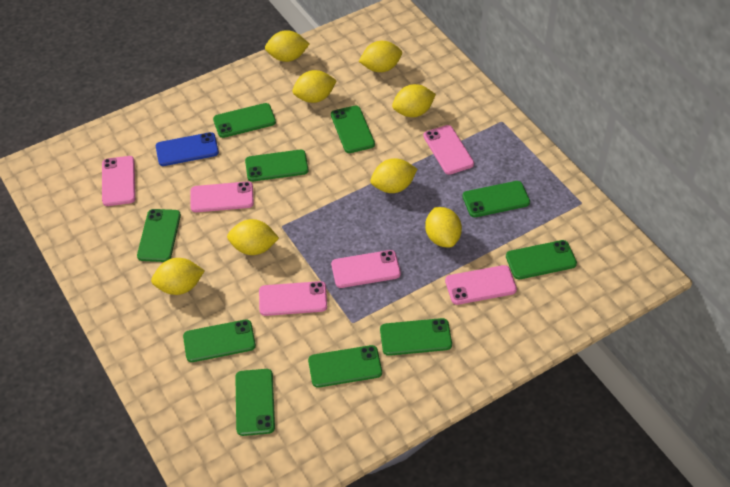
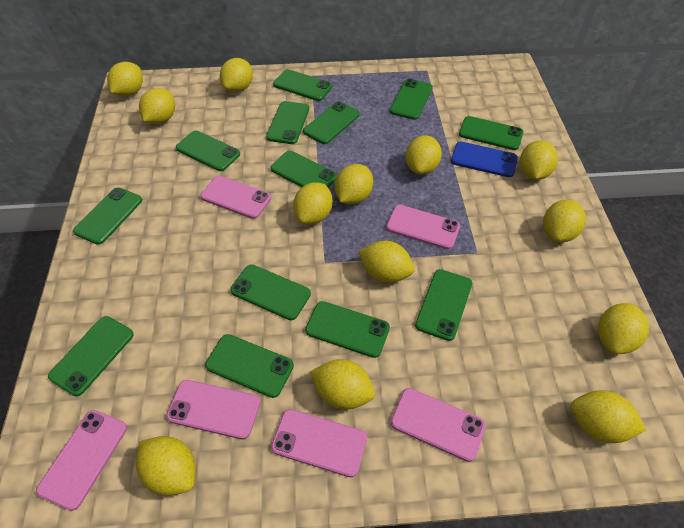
green phone: [137,209,181,262] [183,319,256,362] [213,103,276,138] [235,369,275,436] [245,150,308,182] [308,345,382,388] [331,106,375,153] [380,318,452,356] [462,181,530,217] [506,240,577,279] = 10 -> [48,316,134,396] [73,187,142,245] [176,130,240,171] [205,334,294,398] [230,264,311,320] [266,101,309,144] [270,151,337,188] [273,69,332,101] [303,101,360,144] [305,301,390,358] [390,79,433,120] [415,269,472,341] [459,116,523,150] = 13
yellow lemon: [151,258,205,295] [227,219,279,255] [265,30,309,62] [292,70,337,103] [359,41,402,72] [370,158,417,193] [392,84,436,117] [425,207,462,248] = 8 -> [107,62,143,97] [136,436,196,495] [139,88,175,124] [220,58,253,92] [293,182,333,224] [310,359,375,409] [335,164,373,204] [358,241,415,283] [406,135,442,175] [520,140,558,180] [543,199,586,242] [571,390,646,443] [598,303,649,354] = 13

